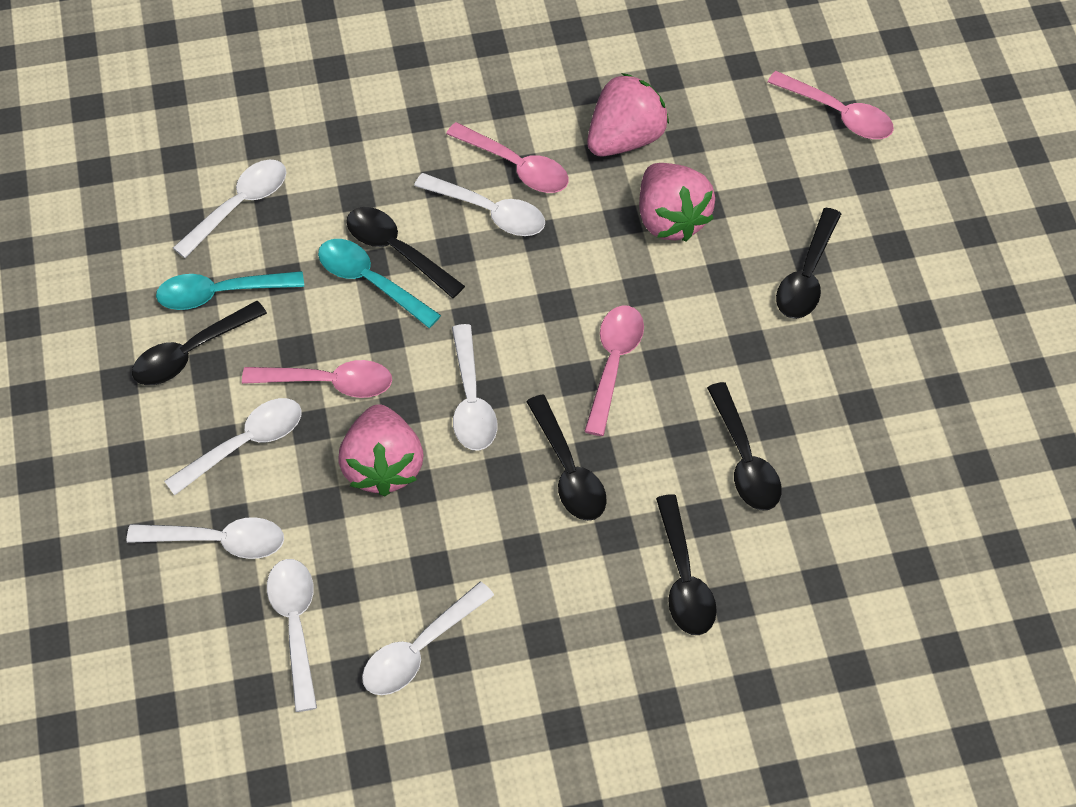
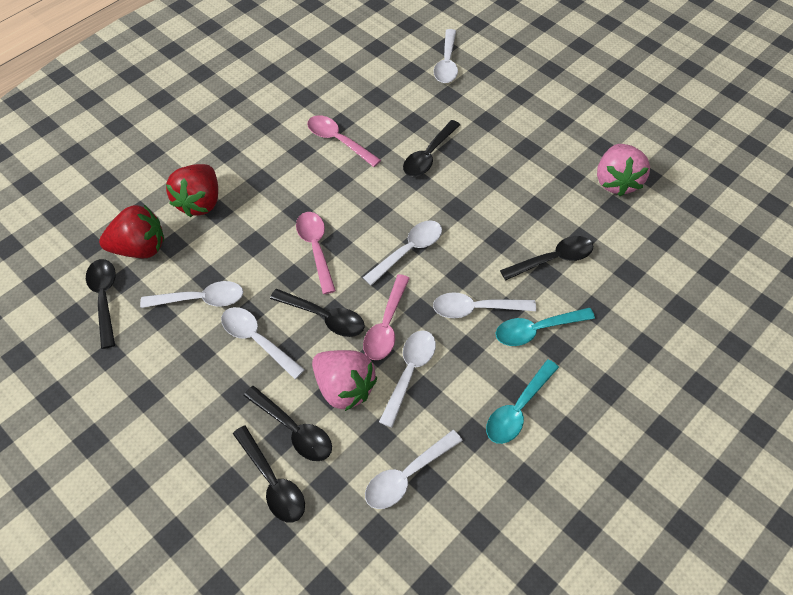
pink spoon: [242,360,392,398] [446,122,569,193] [584,305,644,436] [768,71,894,139] = 4 -> [296,212,336,294] [307,115,381,167] [363,274,410,360] = 3
pink strawberry: [338,404,424,496] [587,73,669,156] [639,163,715,241] = 3 -> [312,350,377,411] [597,144,650,196] = 2
red strawberry: none = 0 -> [99,205,164,258] [166,164,218,217] = 2

